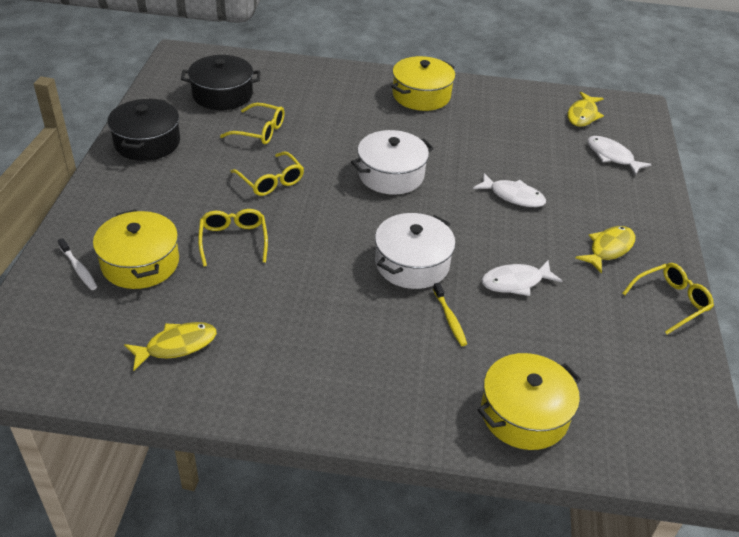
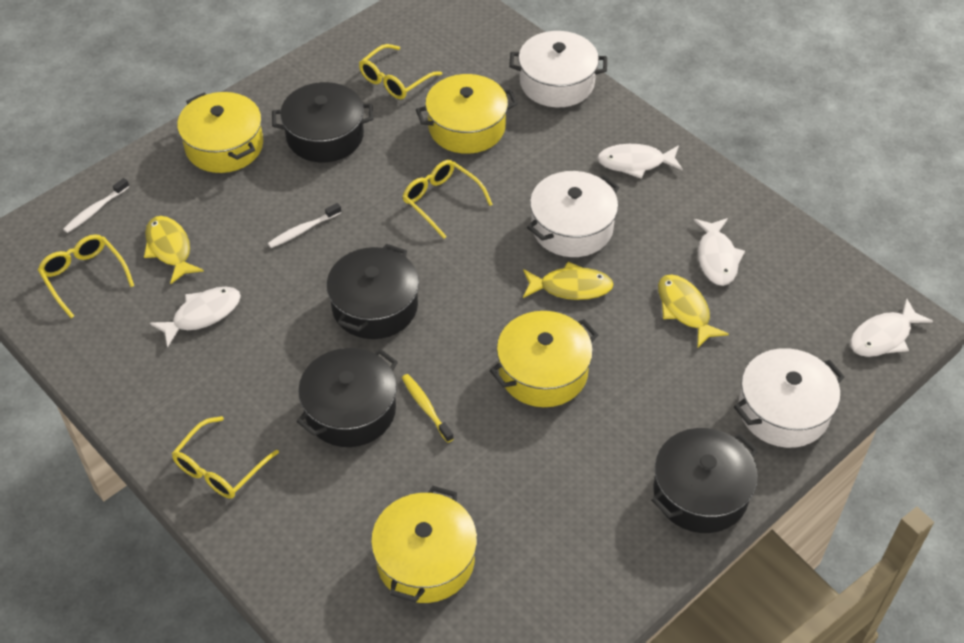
black pot: [107,98,180,161] [181,55,261,110] = 2 -> [272,82,373,162] [296,348,398,447] [326,244,419,339] [651,428,758,533] = 4
white fish: [473,173,546,207] [482,260,562,296] [587,136,652,176] = 3 -> [150,286,241,348] [597,144,683,179] [694,218,745,286] [850,298,933,357] = 4
white pot: [351,130,434,194] [375,213,456,289] = 2 -> [509,31,607,107] [527,171,620,257] [734,348,845,448] = 3
white toothbrush: [58,238,97,290] = 1 -> [63,178,130,233] [268,203,342,248] = 2
yellow pot: [93,209,179,289] [391,56,455,111] [477,353,581,450] = 3 -> [177,92,263,173] [371,486,477,603] [416,74,518,154] [490,311,598,407] = 4

